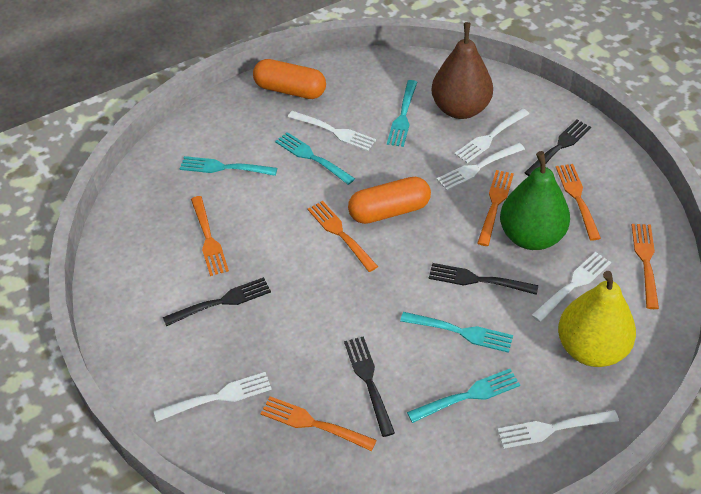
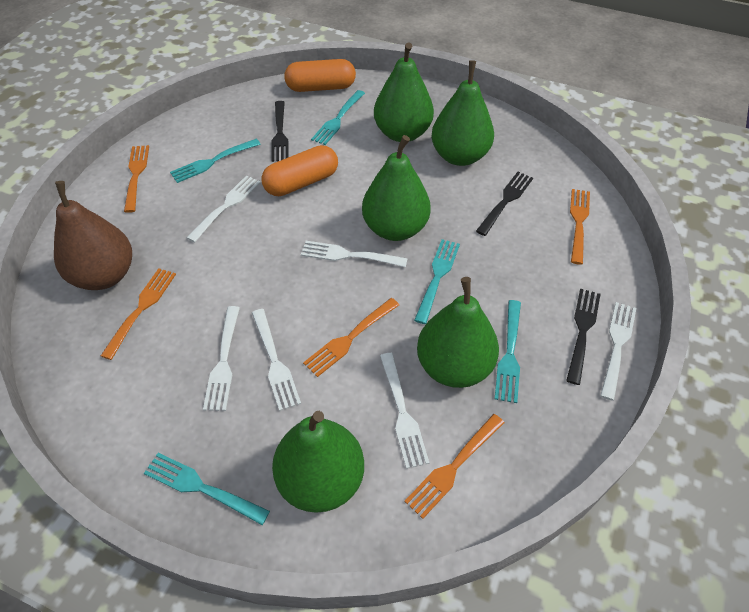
black fork: [163,277,271,326] [344,336,395,437] [429,263,538,295] [525,120,591,176] = 4 -> [271,101,289,162] [476,172,533,236] [566,289,601,385] = 3
green pear: [500,151,570,250] = 1 -> [272,411,364,513] [362,135,431,241] [374,42,434,142] [417,277,499,388] [431,60,494,166] = 5
orange fork: [191,196,229,276] [260,396,377,451] [308,201,378,272] [477,170,514,246] [556,164,601,241] [632,224,659,309] = 6 -> [101,268,176,360] [124,145,149,213] [303,298,399,377] [404,414,504,519] [570,189,590,265] = 5
yellow pear: [558,271,636,367] = 1 -> none = 0

